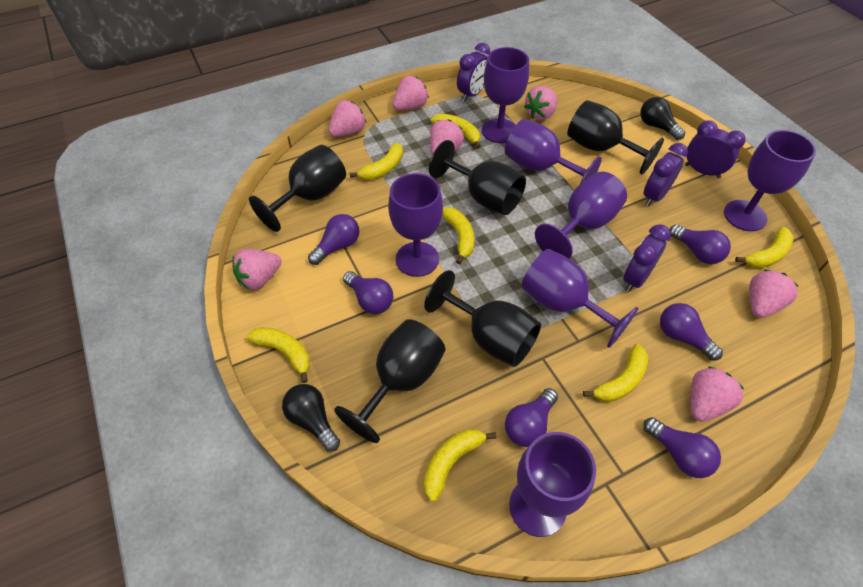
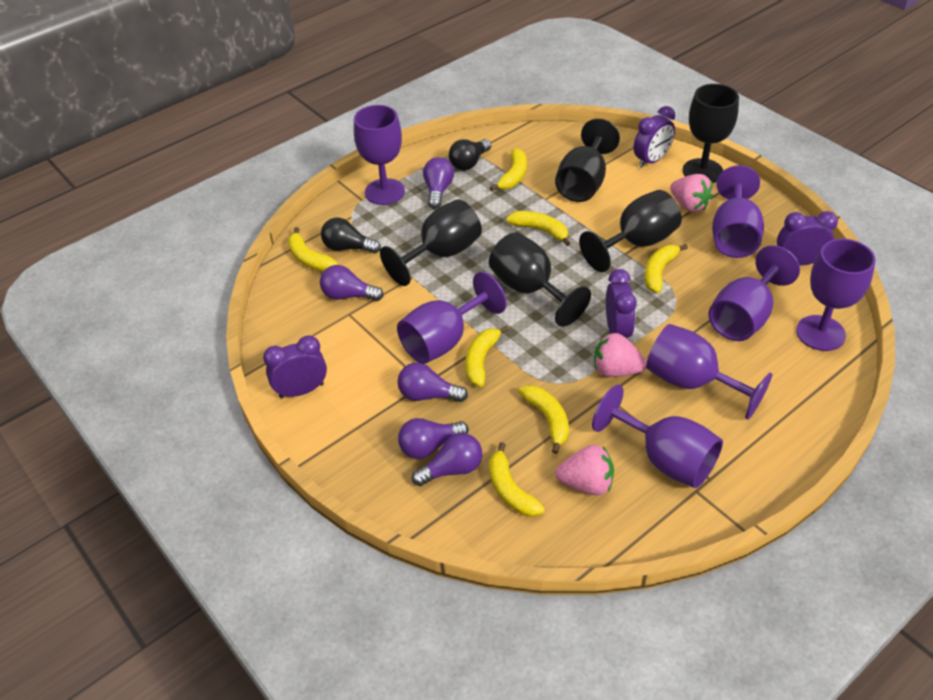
pink strawberry: [232,249,281,290] [329,100,366,137] [393,76,429,111] [430,119,464,155] [524,86,558,120] [690,366,744,422] [749,269,798,318] = 7 -> [555,445,614,495] [594,333,646,377] [670,174,713,212] = 3
purple light bulb: [308,214,359,265] [343,271,393,314] [505,388,558,447] [643,417,721,478] [660,303,723,361] [669,225,731,264] = 6 -> [320,265,384,301] [397,363,468,402] [398,418,469,459] [412,433,483,486] [423,157,454,209] = 5

